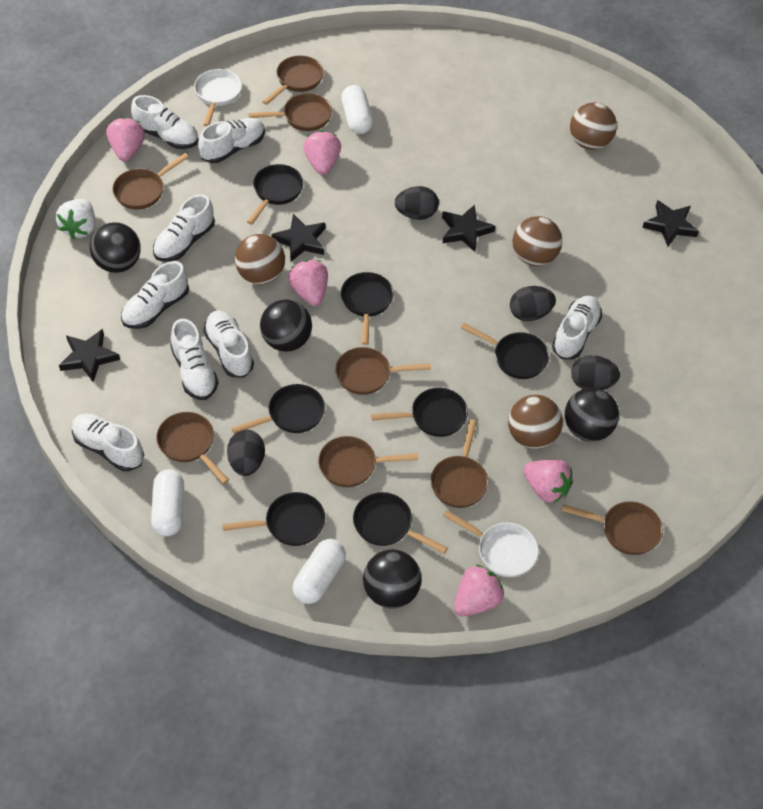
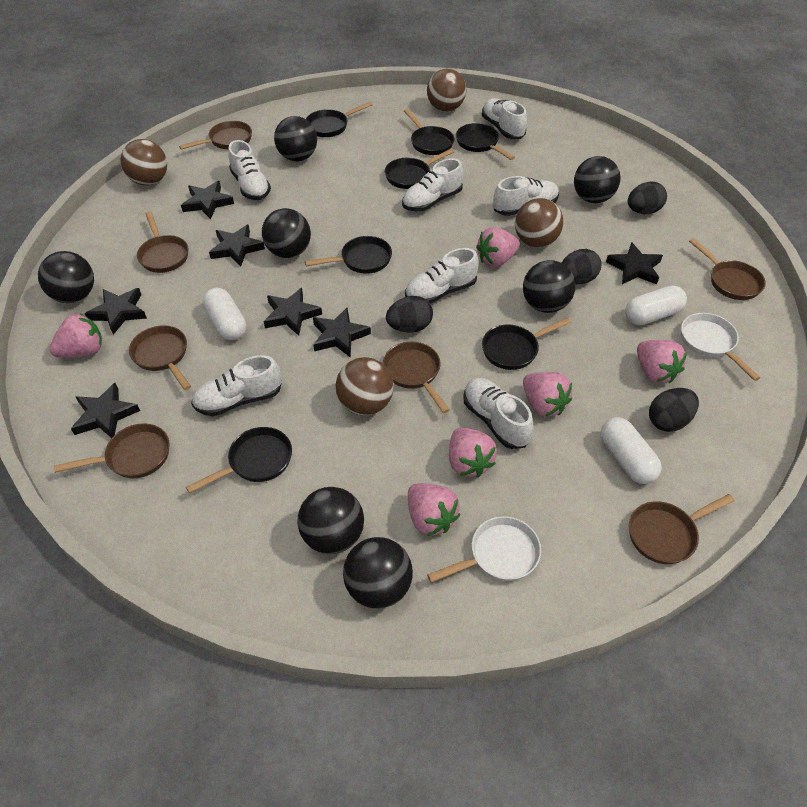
black ball: [90,222,141,273] [260,299,312,352] [363,549,422,609] [565,388,619,442] = 4 -> [38,251,94,303] [262,208,311,258] [274,116,317,161] [297,487,364,554] [343,537,413,609] [523,260,576,313] [574,156,621,203] = 7
black star: [59,329,120,382] [271,214,325,262] [442,205,495,252] [642,200,699,247] = 4 -> [71,383,140,438] [85,288,147,335] [181,181,234,219] [209,224,265,267] [264,288,322,336] [313,308,371,358] [606,242,663,284] = 7
brown pan: [113,153,189,210] [156,412,229,484] [248,93,332,131] [263,56,324,105] [318,436,418,487] [335,347,431,395] [430,419,488,508] [561,501,663,555] = 8 -> [54,423,169,478] [129,325,191,390] [137,211,188,273] [179,121,252,150] [383,342,450,413] [629,494,735,564] [689,238,766,300] = 7
pink strawberry: [106,117,145,162] [288,260,328,306] [303,131,341,175] [454,565,504,616] [523,460,573,503] = 5 -> [49,313,102,358] [408,483,460,536] [449,427,497,478] [476,227,520,267] [523,372,572,417] [637,340,687,383] = 6
white shoe: [72,413,144,471] [121,261,189,329] [131,95,198,149] [153,194,215,262] [170,318,218,400] [198,118,265,163] [203,311,254,377] [552,296,602,359] = 8 -> [191,355,282,416] [228,140,271,200] [402,158,463,211] [405,248,479,304] [463,378,534,449] [482,98,527,139] [493,176,559,216] = 7
white strawberry: [56,199,95,239] = 1 -> none = 0

